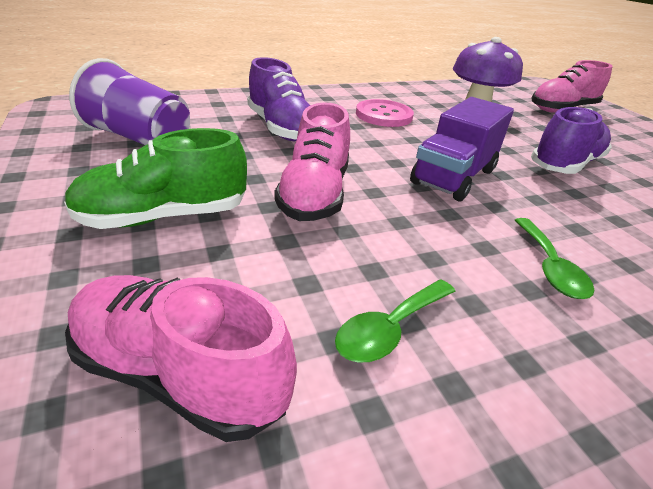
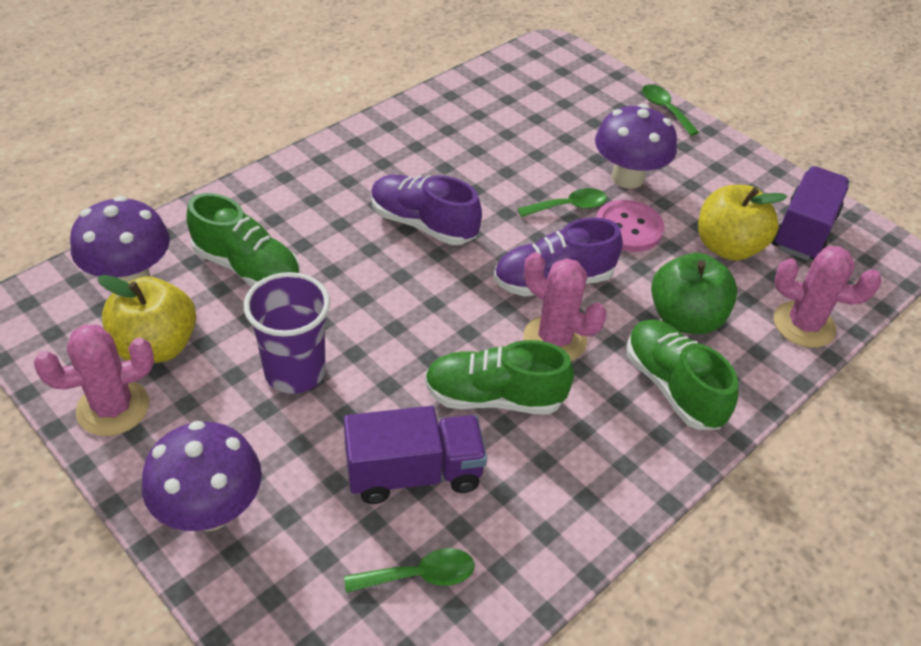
green apple: none = 0 -> [651,253,738,334] = 1
green shoe: [64,128,247,229] = 1 -> [186,193,300,287] [425,340,574,415] [627,319,739,430] = 3
green spoon: [335,279,456,363] [515,218,594,299] = 2 -> [344,548,474,593] [517,188,607,217] [642,84,699,136] = 3
pink cactus: none = 0 -> [34,325,154,436] [523,252,606,361] [774,246,881,348] = 3
pink shoe: [65,275,297,442] [274,103,350,221] [531,60,612,113] = 3 -> none = 0
purple mushroom: [453,37,523,102] = 1 -> [70,196,170,283] [142,421,262,531] [595,104,677,189] = 3
purple truck: [410,97,514,201] = 1 -> [344,406,487,504] [771,166,850,261] = 2
yellow apple: none = 0 -> [98,275,196,363] [698,185,787,261] = 2

